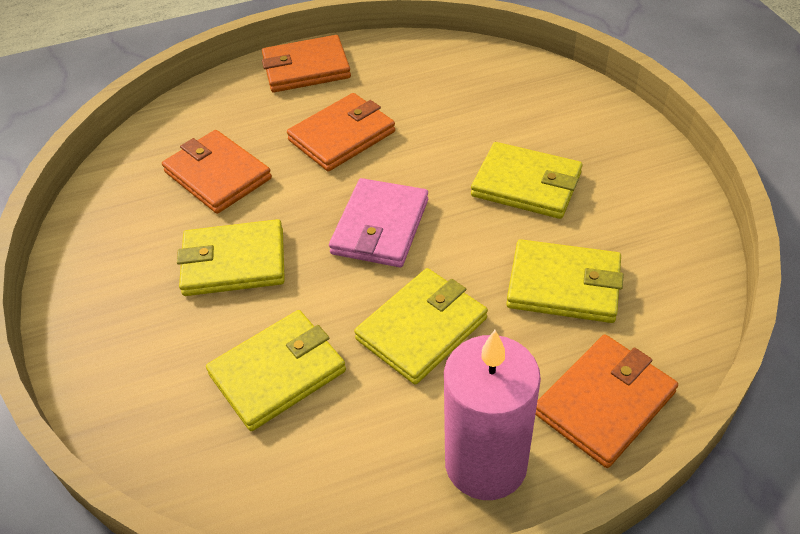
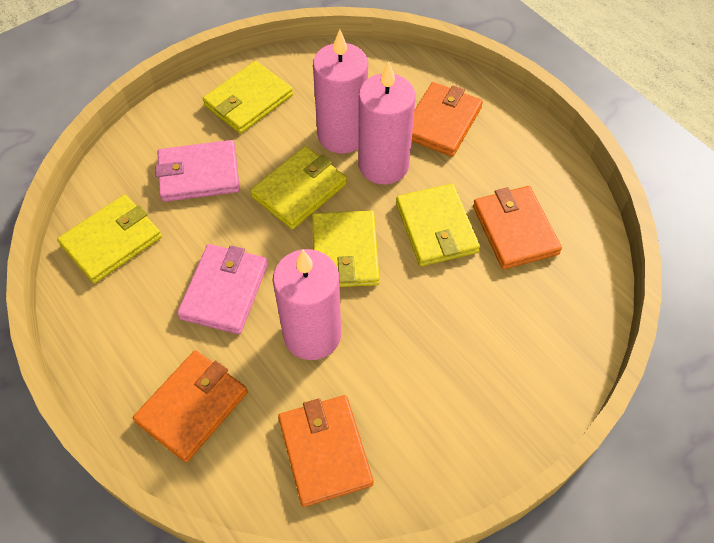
pink candle: [444,330,541,500] = 1 -> [273,249,341,360] [313,29,368,154] [358,61,416,185] = 3
pink wallet: [329,178,428,267] = 1 -> [155,140,240,202] [177,244,268,334] = 2

